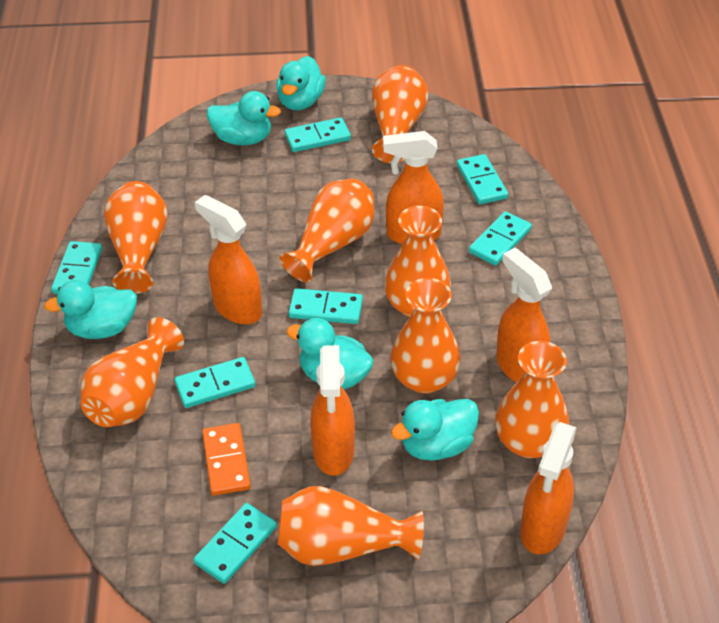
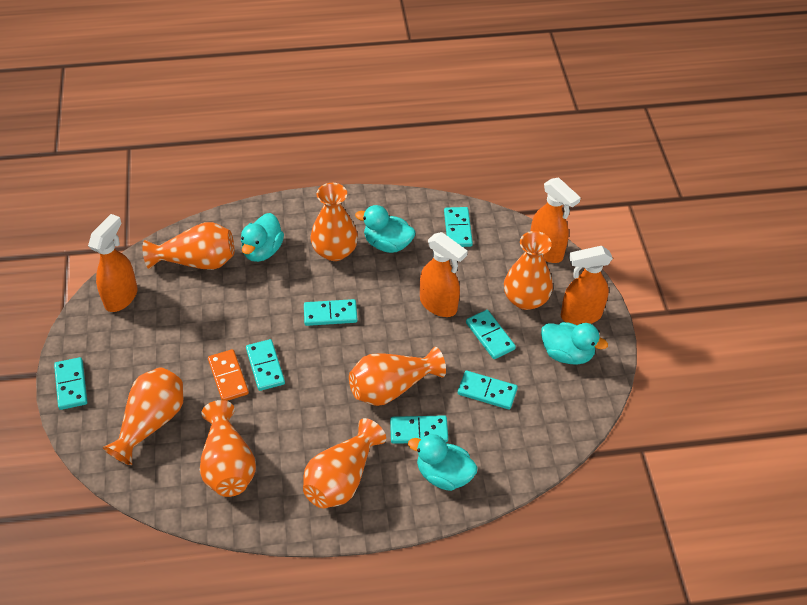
orange spray bottle: [195,195,262,324] [310,345,355,476] [383,131,444,244] [496,248,552,383] [520,422,577,555] = 5 -> [88,214,137,312] [420,232,468,317] [531,177,581,263] [561,246,613,325] = 4
orange vase: [80,317,184,427] [104,181,168,294] [278,486,424,566] [279,178,374,282] [372,65,428,163] [385,206,451,317] [390,278,461,394] [495,341,569,458] = 8 -> [103,367,184,465] [143,222,234,270] [200,400,256,497] [303,418,386,508] [310,183,358,261] [349,347,446,406] [504,231,553,310] = 7
turquoise duck: [44,280,137,339] [207,91,281,145] [276,56,326,110] [286,318,374,389] [391,399,479,461] = 5 -> [241,213,284,262] [355,205,415,253] [408,434,478,491] [541,322,608,365] = 4

